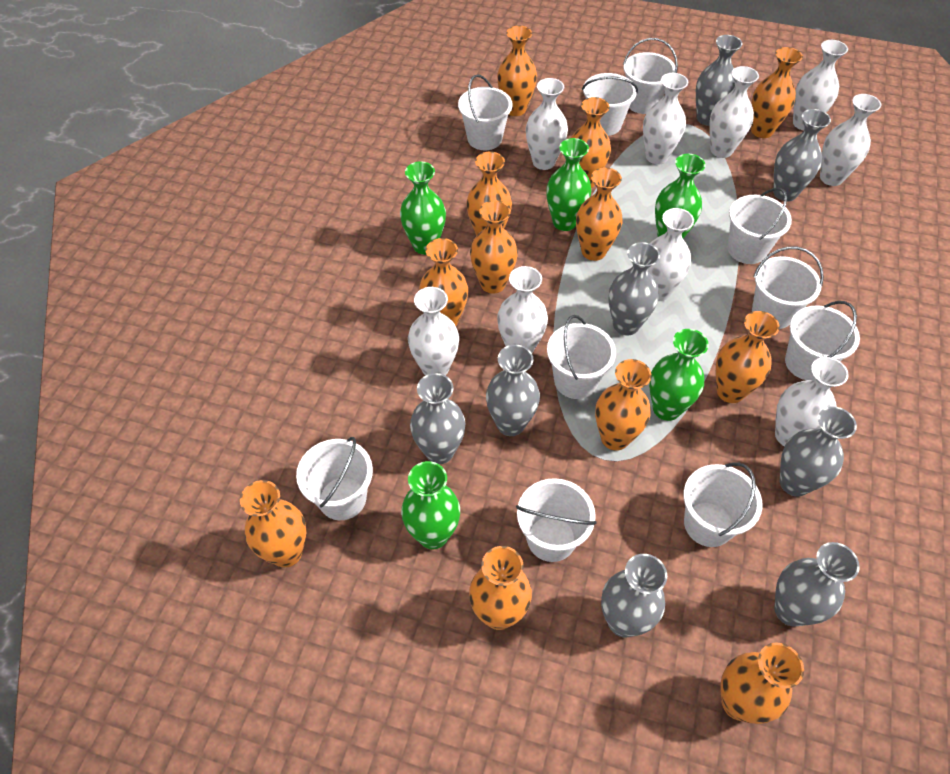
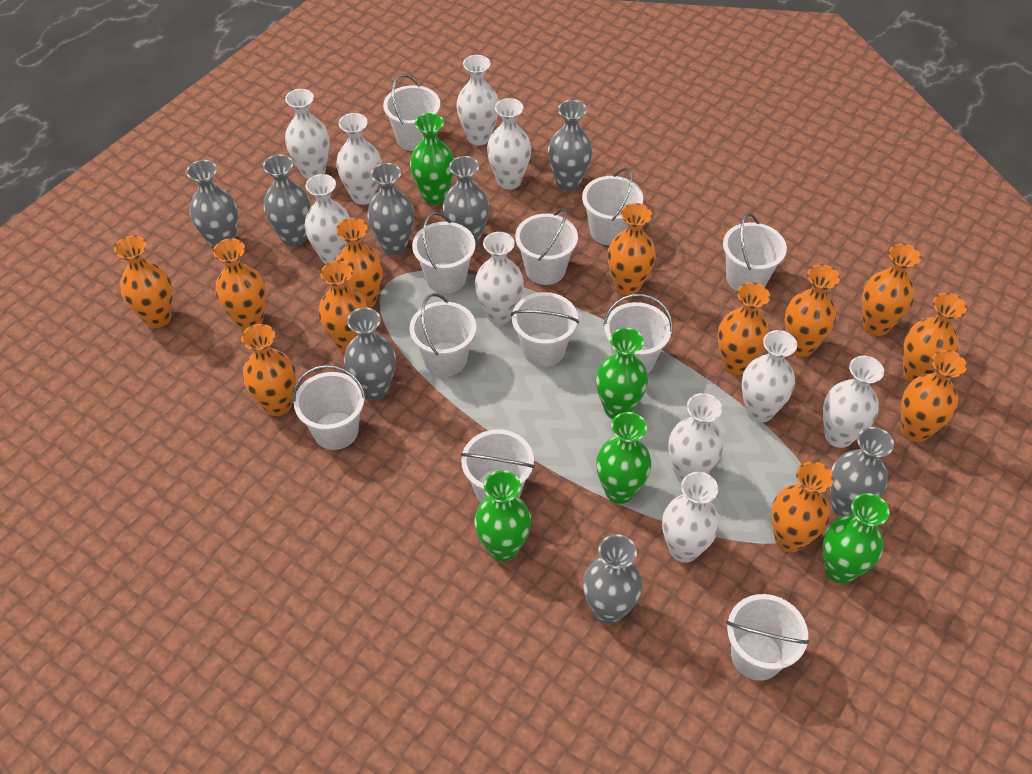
white bucket: [296,437,373,520] [458,74,513,150] [516,478,596,562] [547,315,616,399] [582,73,638,136] [623,38,678,114] [684,462,763,547] [728,188,792,264] [752,246,824,329] [785,301,860,380] = 10 -> [293,365,366,450] [383,74,440,151] [409,293,476,376] [412,212,476,293] [461,429,535,503] [511,292,579,367] [515,208,578,285] [582,168,643,245] [603,294,673,374] [723,213,787,291] [726,594,809,681] = 11
white vase: [408,287,459,376] [497,266,548,353] [526,78,568,170] [643,73,688,164] [648,208,694,301] [710,66,759,158] [775,357,849,446] [793,40,848,130] [820,94,881,186] = 9 -> [285,89,330,179] [304,174,350,264] [336,113,382,205] [457,55,499,146] [475,232,524,324] [487,98,531,190] [662,472,720,563] [668,393,723,483] [742,330,797,423] [823,356,884,448] = 10

